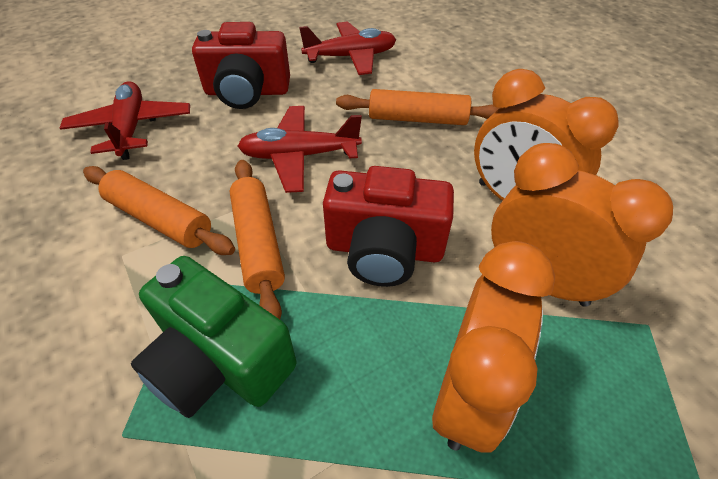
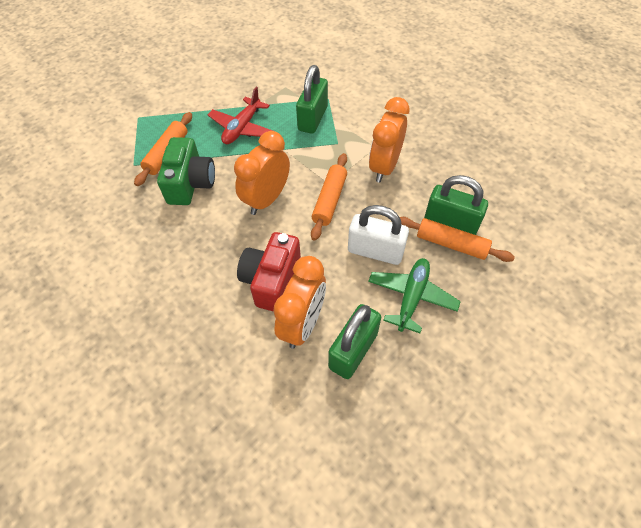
green padlock: none = 0 -> [296,65,328,134] [328,304,381,379] [424,175,488,235] = 3
green plane: none = 0 -> [368,258,461,333] = 1
red camera: [192,22,290,109] [323,166,454,287] = 2 -> [237,232,301,312] = 1
red plane: [60,82,190,160] [238,106,362,193] [299,21,396,75] = 3 -> [208,87,273,144] = 1
white padlock: none = 0 -> [348,205,409,265] = 1

